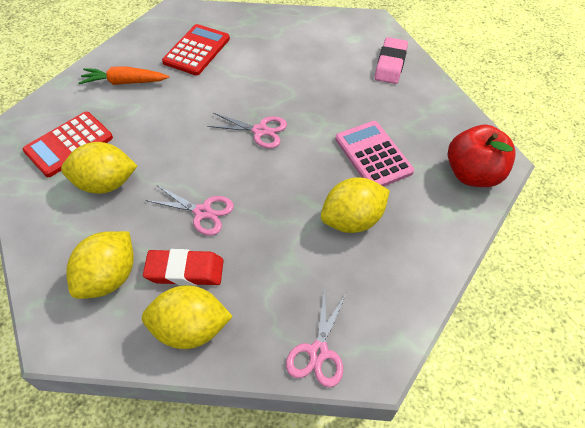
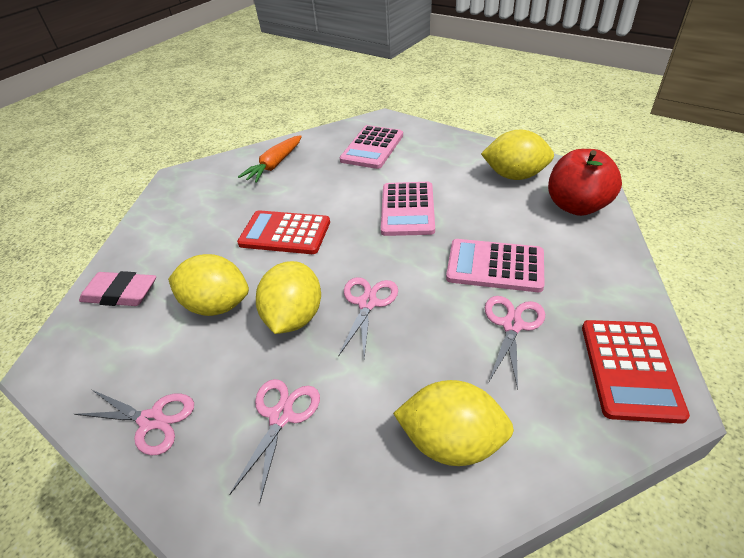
pink calculator: [335,121,414,187] = 1 -> [339,125,403,169] [381,182,435,236] [446,239,545,292] = 3
pink scissors: [146,185,234,236] [207,113,287,148] [286,288,346,387] = 3 -> [74,390,194,455] [229,379,320,503] [338,277,398,359] [485,296,545,390] = 4
red eraser: [143,249,224,286] = 1 -> none = 0

